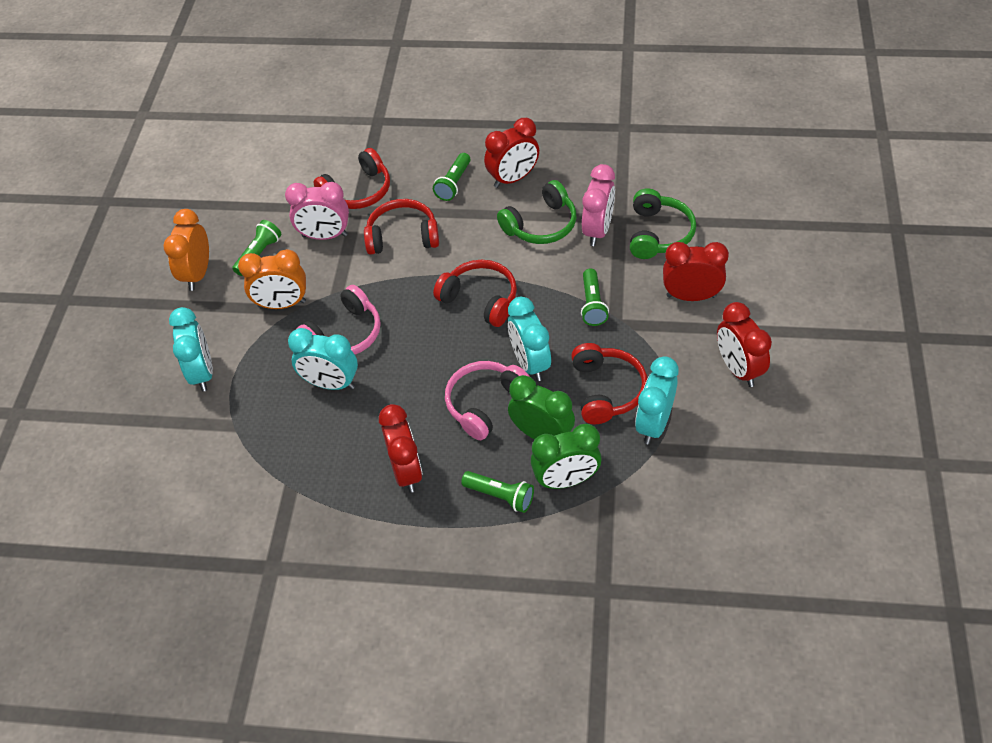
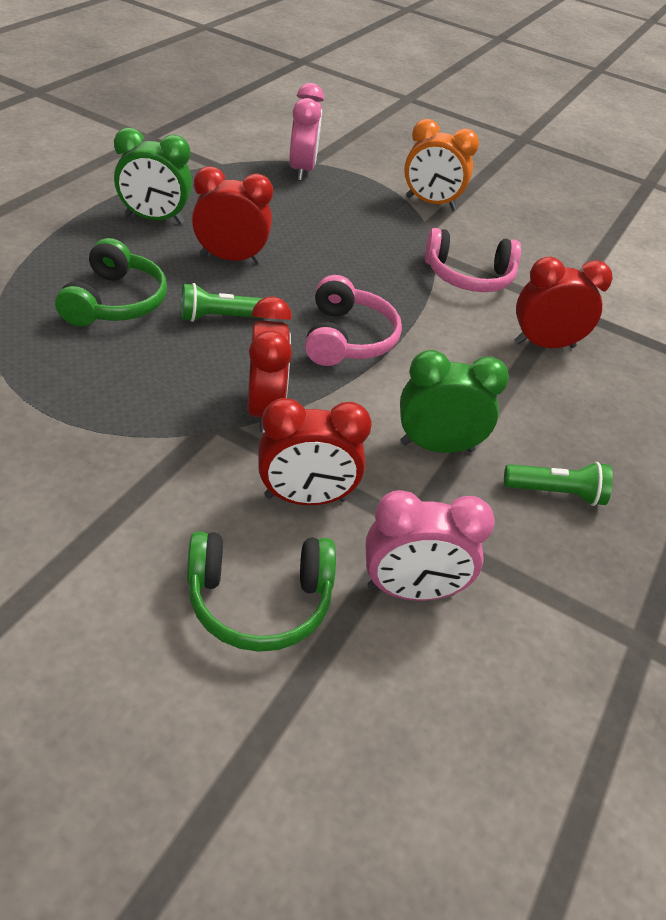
green flashlight: [232,220,281,276] [433,153,470,201] [461,471,534,513] [581,269,609,326] = 4 -> [181,283,263,322] [504,462,613,506] = 2
orange clock: [163,209,209,291] [238,249,306,309] = 2 -> [404,119,479,210] = 1
red headphones: [313,148,390,209] [364,199,439,255] [433,260,517,327] [571,343,647,424] = 4 -> none = 0
turquoise clock: [169,307,213,392] [288,328,358,390] [508,297,551,381] [635,356,679,444] = 4 -> none = 0

